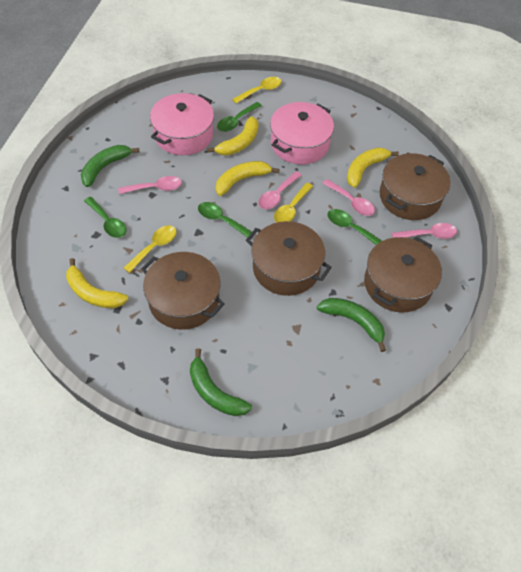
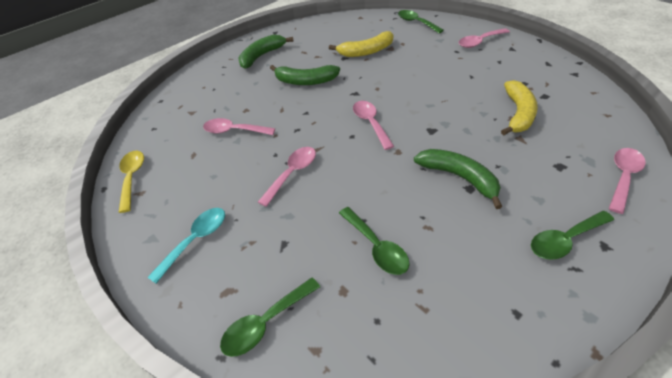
brown pot: [141,252,224,330] [246,221,332,296] [364,236,442,313] [380,153,451,220] = 4 -> none = 0
pink pot: [150,93,214,155] [270,102,334,164] = 2 -> none = 0
pink spoon: [118,176,182,194] [258,171,302,209] [322,179,375,216] [392,223,457,239] = 4 -> [203,118,275,135] [258,147,316,207] [353,101,394,150] [459,28,510,48] [609,148,645,214] = 5
turquoise spoon: none = 0 -> [148,208,225,284] = 1
yellow banana: [66,258,128,308] [207,116,259,156] [216,161,280,196] [347,147,399,188] = 4 -> [329,31,393,57] [501,80,538,135] = 2
yellow spoon: [124,225,177,273] [232,77,282,103] [274,183,313,223] = 3 -> [118,151,144,213] = 1

